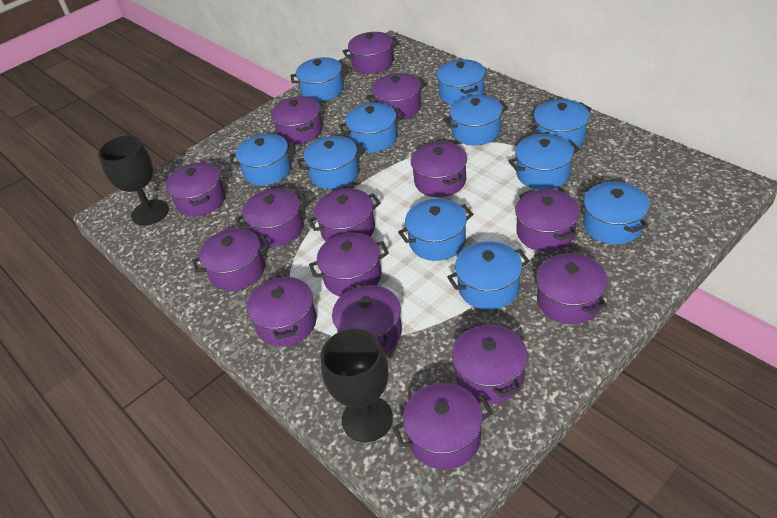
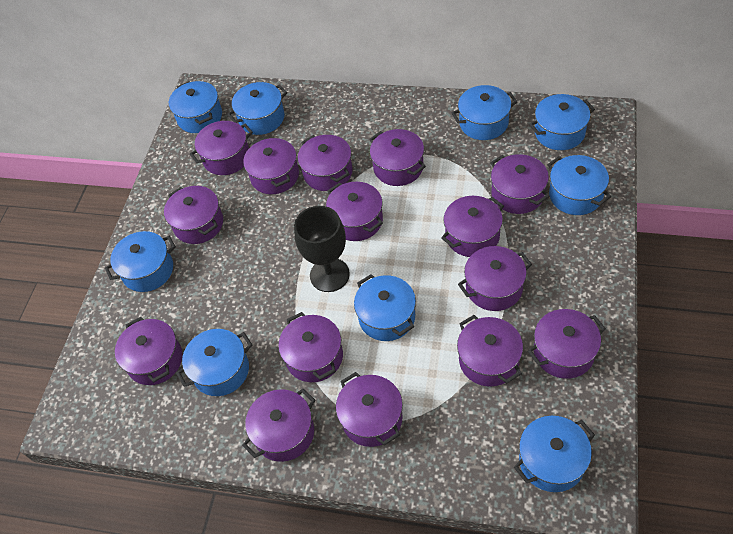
black goblet: [98,136,169,226] [321,329,393,442] = 2 -> [294,206,350,292] = 1
blue pot: [230,134,296,186] [291,57,349,102] [297,136,365,189] [339,103,404,153] [398,199,473,261] [436,59,486,105] [443,95,508,145] [447,241,530,310] [508,134,580,190] [530,99,591,149] [583,182,649,244] = 11 -> [105,231,176,292] [169,81,222,133] [176,329,252,396] [227,82,287,135] [354,274,416,341] [451,85,517,140] [514,416,595,492] [529,94,595,150] [547,155,611,215] = 9

